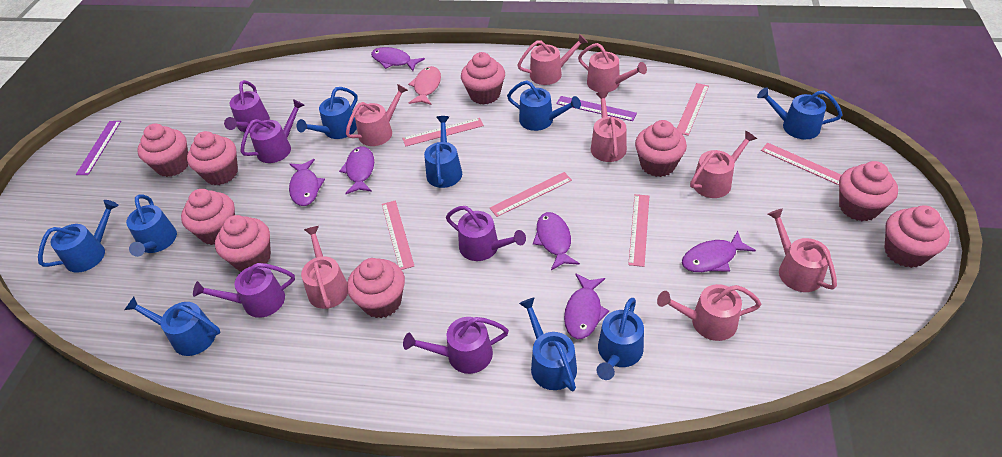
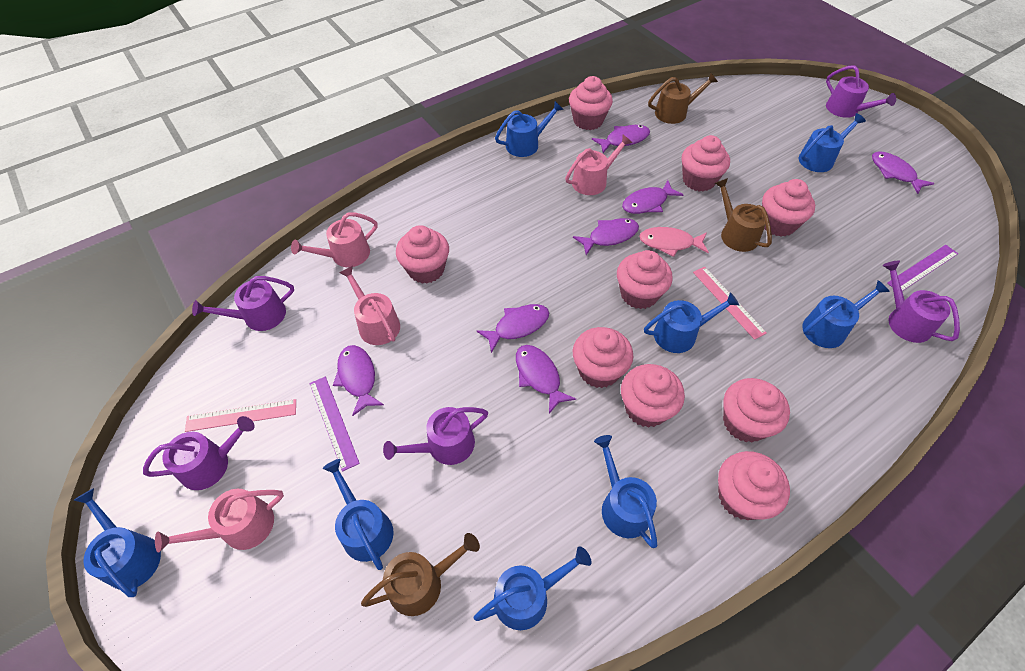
blue watering can: [38,200,119,273] [125,297,220,356] [126,195,177,257] [297,87,358,139] [424,116,462,188] [507,81,581,131] [519,298,577,391] [597,298,644,380] [757,87,843,139] = 9 -> [73,488,161,597] [323,459,394,570] [474,546,591,630] [495,101,564,157] [594,435,657,548] [644,292,739,353] [799,113,866,172] [802,280,890,348] = 8
brown watering can: none = 0 -> [361,533,480,616] [648,73,718,124] [715,178,772,252] = 3
pink ruler: [382,200,414,270] [402,118,484,147] [490,172,572,217] [628,194,649,267] [677,83,709,136] [761,143,841,185] = 6 -> [185,399,296,432] [693,267,767,340] = 2
pink watering can: [301,226,348,309] [346,84,408,146] [517,34,588,85] [578,43,647,92] [591,91,627,162] [657,284,761,341] [690,131,757,198] [768,208,837,292] = 8 -> [155,489,284,553] [291,212,378,267] [339,266,400,345] [565,135,632,195] = 4
purple fish: [289,159,325,206] [339,146,374,194] [371,47,425,71] [533,212,580,270] [564,273,609,339] [682,230,756,272] = 6 -> [333,345,384,416] [476,304,549,353] [516,345,576,413] [573,218,639,255] [592,125,650,153] [622,180,683,214] [872,151,934,194] = 7

